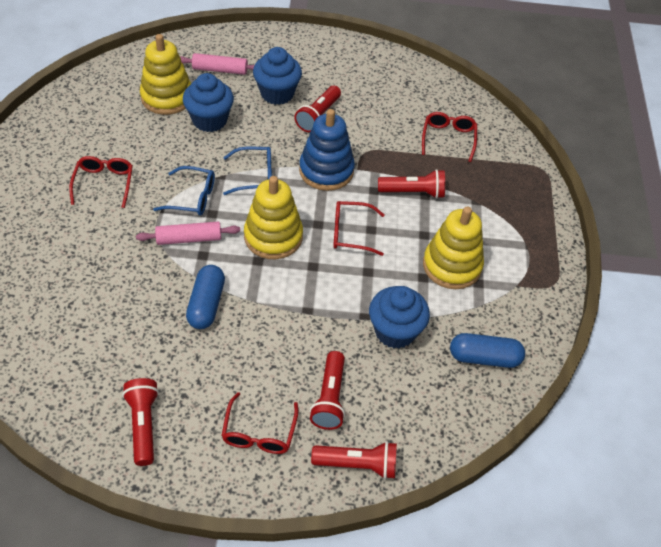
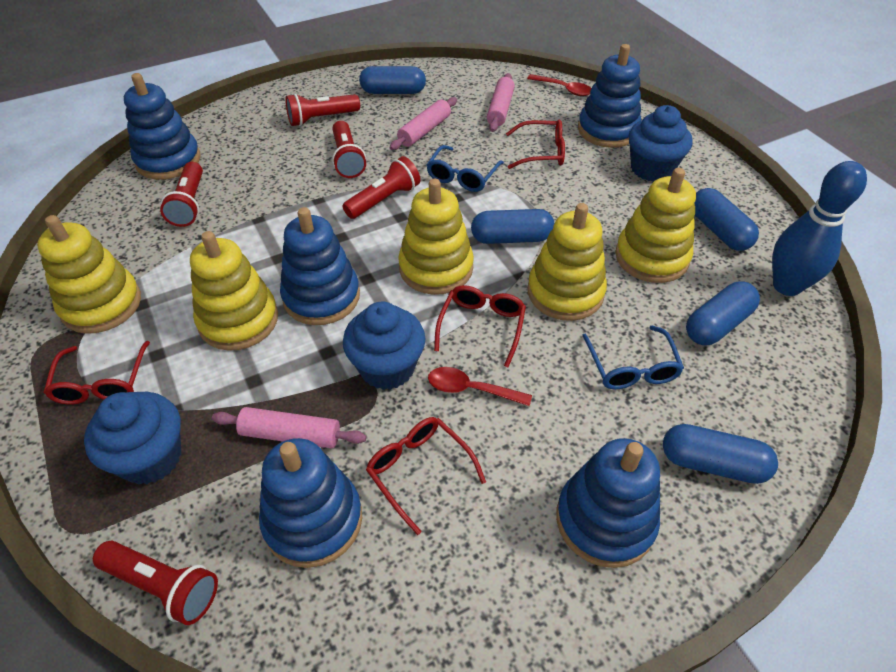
blue bowling pin: none = 0 -> [772,161,867,296] = 1
blue capsule: [186,265,225,329] [450,333,525,368] = 2 -> [359,66,426,94] [471,209,554,244] [663,424,778,484] [686,281,760,345] [694,188,759,251] = 5
blue stacking toy: [299,109,355,191] = 1 -> [124,73,201,180] [259,438,362,568] [280,207,360,325] [556,438,660,568] [578,44,641,148] = 5
pink rolling pin: [136,222,240,245] [180,53,255,75] = 2 -> [212,407,366,449] [390,97,457,150] [487,73,515,132] = 3
red spoon: none = 0 -> [428,367,532,406] [527,74,592,96] = 2
yellow stacking toy: [140,34,191,115] [244,176,303,259] [423,206,484,289] = 3 -> [37,215,141,334] [190,231,278,351] [398,179,474,295] [528,203,607,321] [615,168,696,283] = 5

